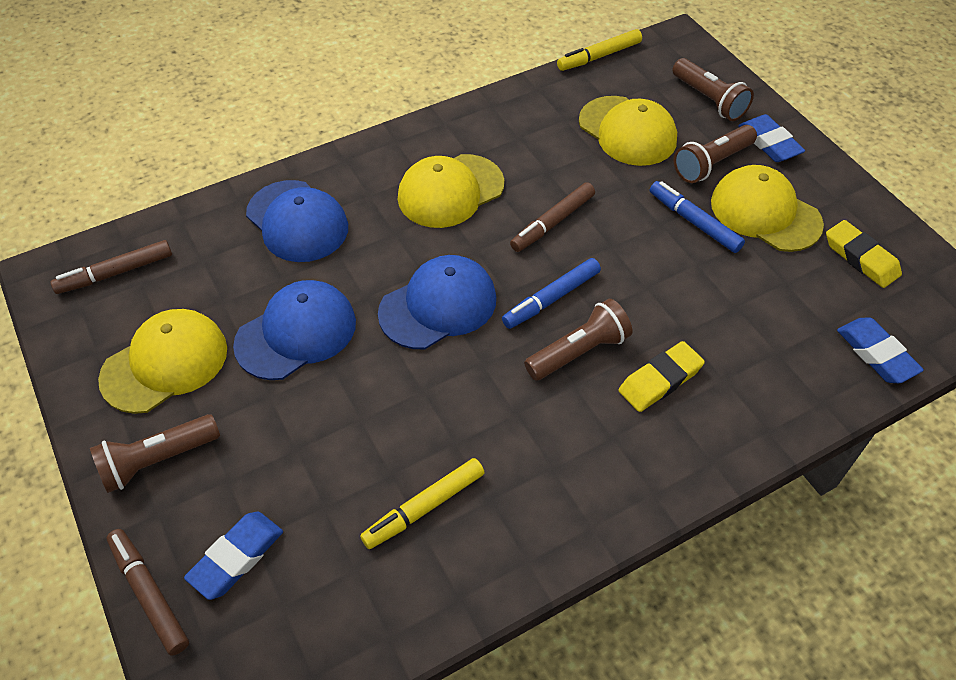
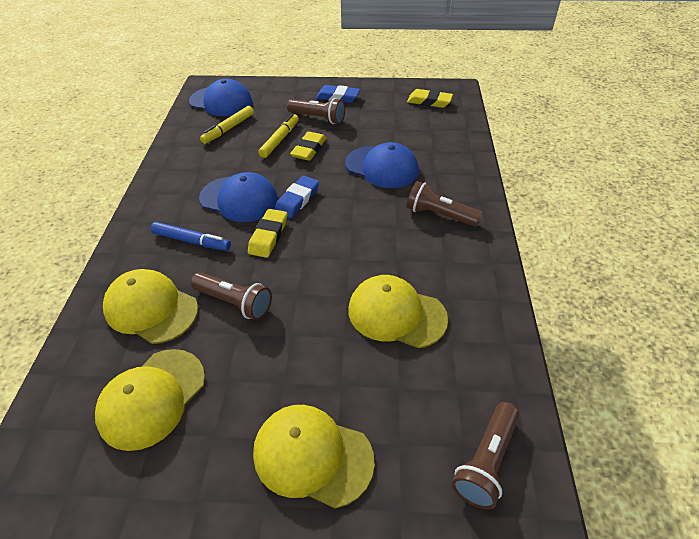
blue eraser: [184,512,283,600] [738,114,805,162] [837,317,924,383] = 3 -> [275,176,319,218] [316,85,360,103] = 2
blue marker: [502,258,601,329] [650,181,745,253] = 2 -> [151,222,231,251] = 1
brown marker: [50,240,172,294] [106,529,189,656] [510,182,595,252] = 3 -> none = 0
yellow eraser: [618,341,705,412] [826,220,902,288] = 2 -> [248,209,287,258] [290,131,326,161] [407,89,453,108] = 3

